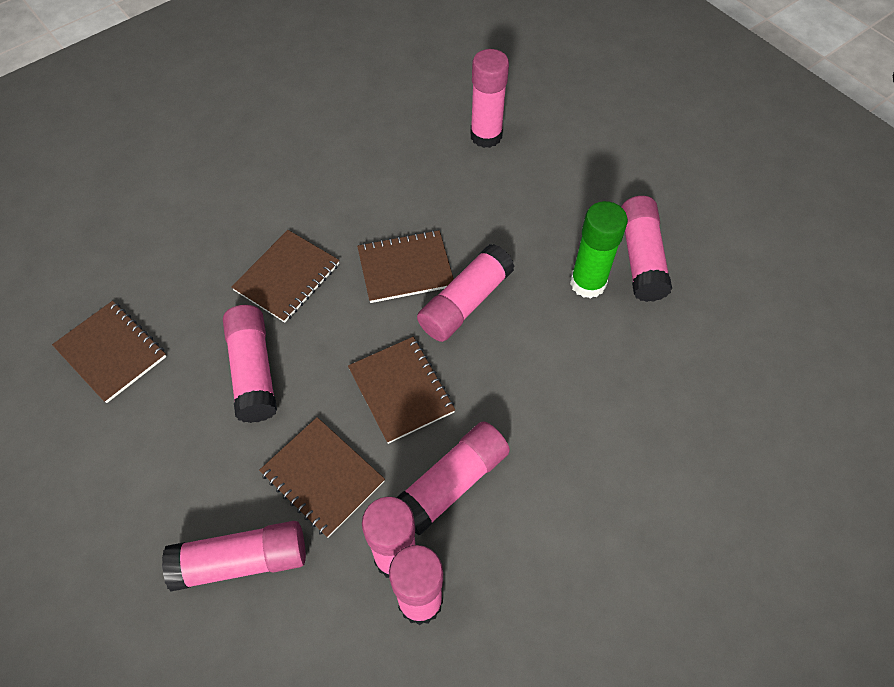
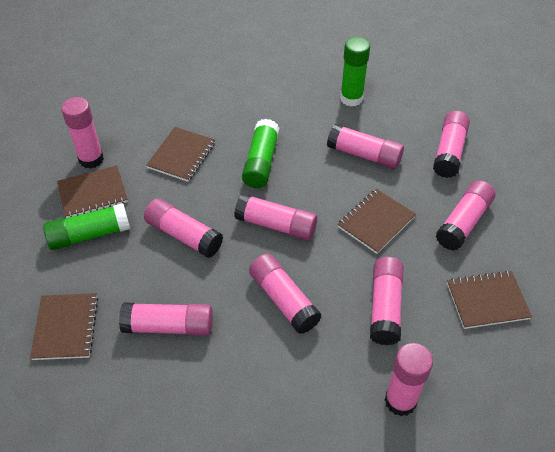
green glue stick: [570,201,628,299] = 1 -> [43,203,130,250] [242,119,279,188] [340,37,370,106] = 3
pink glue stick: [162,521,306,592] [223,305,277,423] [362,497,416,578] [389,545,443,625] [396,421,510,535] [417,244,515,342] [470,49,509,148] [621,196,672,302] = 8 -> [61,97,104,169] [119,302,212,336] [144,198,223,258] [234,193,317,241] [249,254,322,334] [327,124,404,169] [370,257,403,345] [385,343,433,416] [433,111,470,178] [436,180,495,251] = 10

